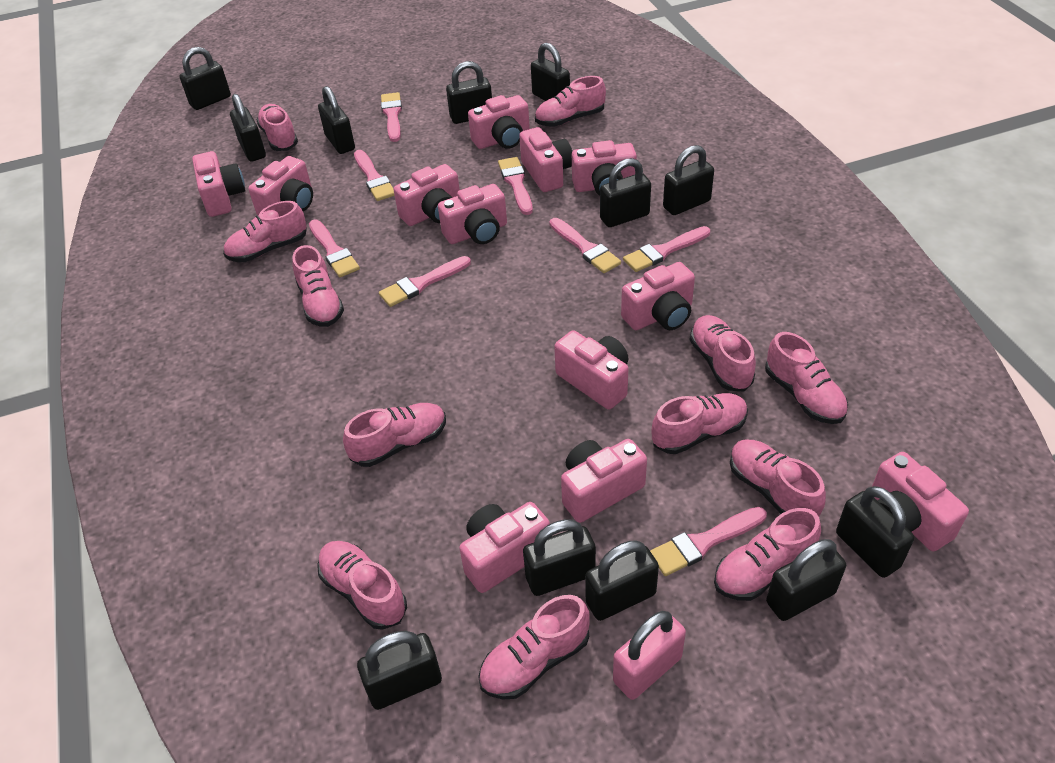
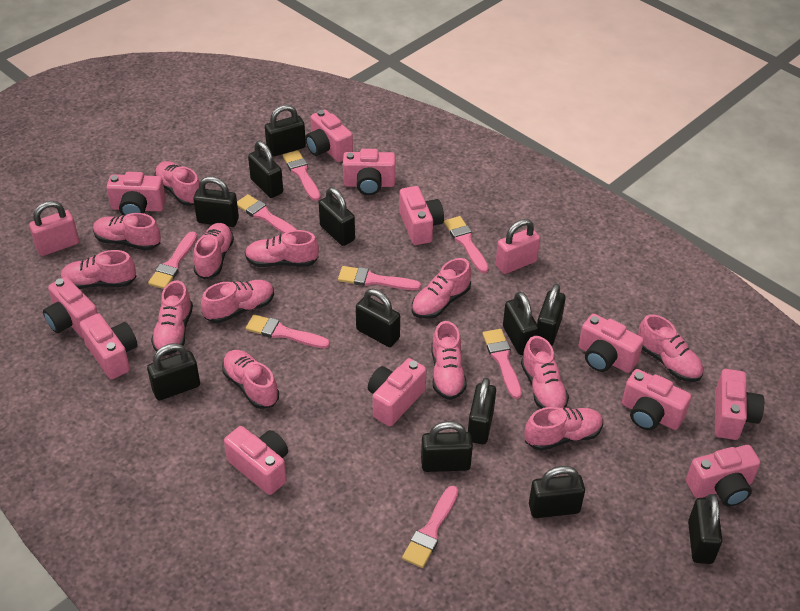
pink padlock: [613,611,686,700] = 1 -> [29,201,79,256] [495,219,540,274] = 2
pink shoe: [223,201,307,262] [257,104,298,151] [292,245,344,327] [317,541,407,630] [343,403,446,467] [478,595,590,699] [535,76,606,127] [652,393,748,454] [689,315,756,391] [714,508,821,601] [730,440,826,516] [765,332,848,424] = 12 -> [60,250,136,289] [93,213,161,251] [151,280,193,356] [154,161,200,206] [193,223,234,279] [201,280,274,323] [222,350,279,409] [245,230,319,267] [412,258,471,319] [431,321,467,400] [521,336,569,409] [524,407,603,451] [638,314,703,382] = 13

